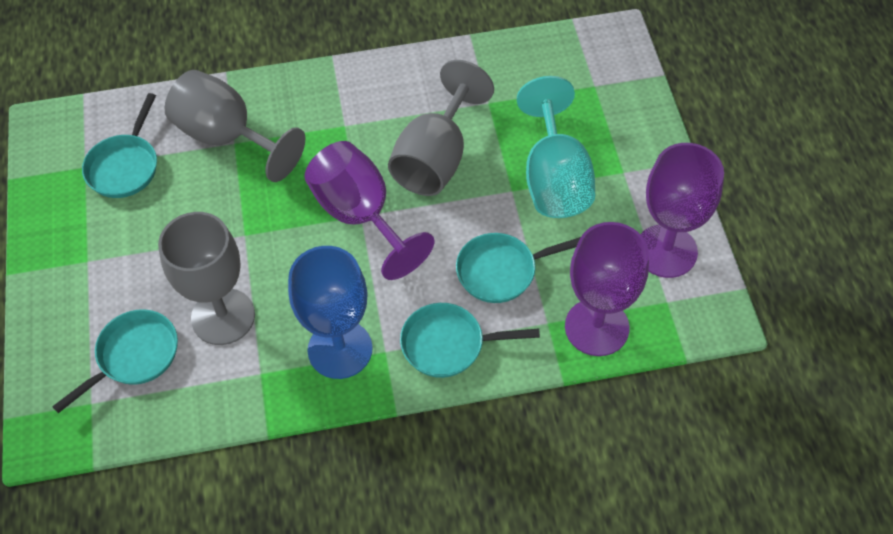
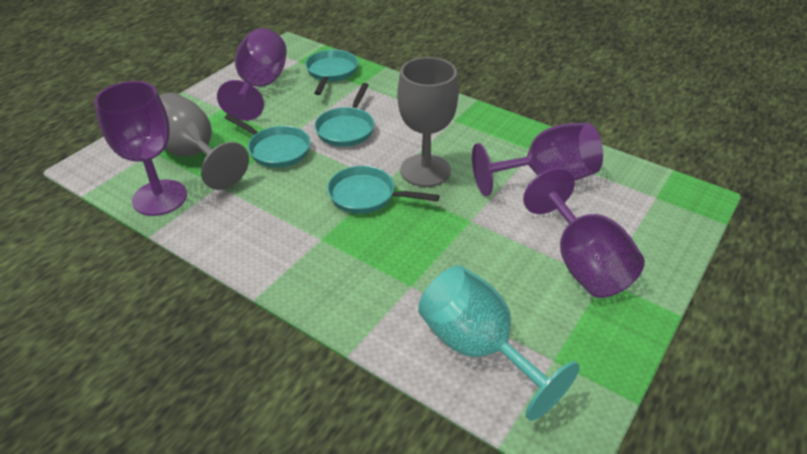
blue goblet: [288,246,373,379] = 1 -> none = 0
grey goblet: [158,212,255,345] [165,70,305,182] [388,60,494,196] = 3 -> [159,93,249,190] [397,57,459,187] = 2
purple goblet: [304,141,434,280] [565,222,649,356] [641,143,724,278] = 3 -> [94,81,187,216] [217,28,287,121] [472,123,603,196] [523,168,645,298] = 4

